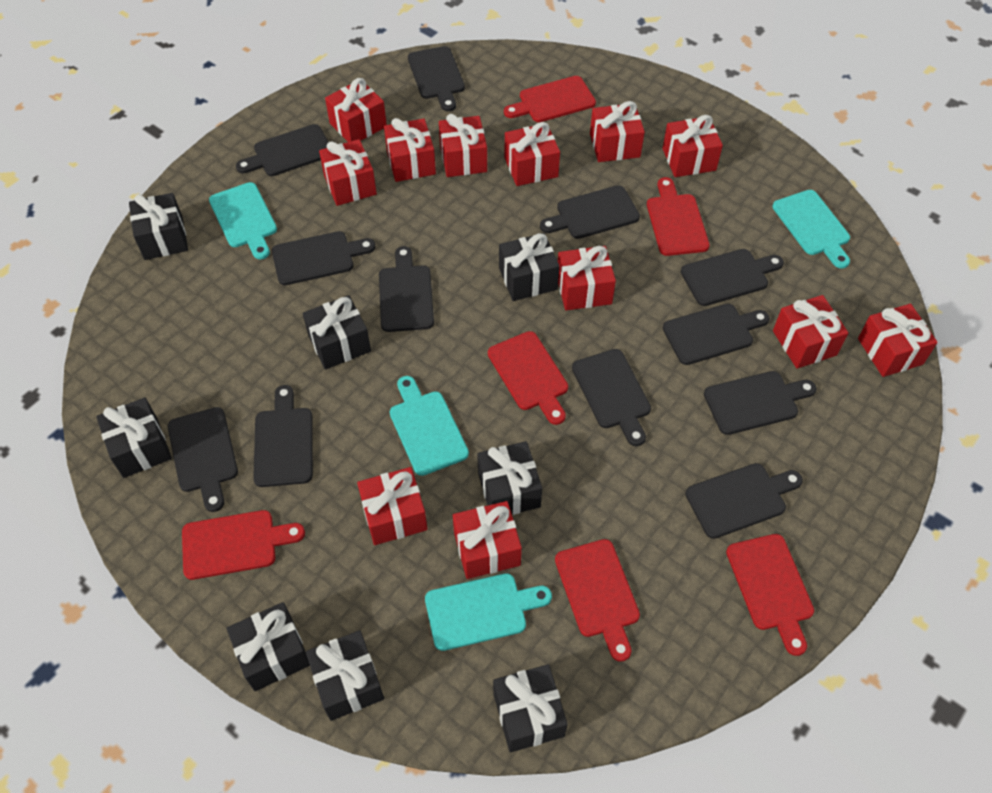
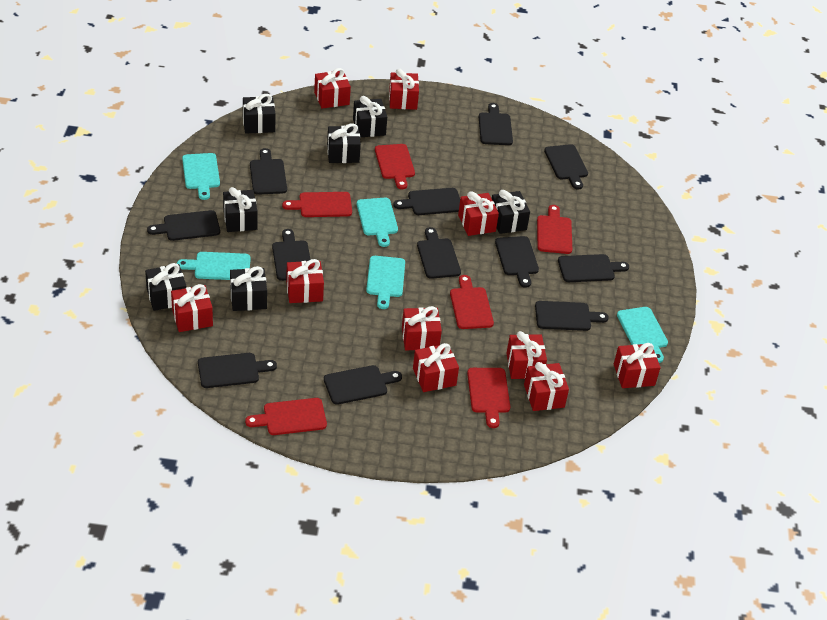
black gift: [96,398,172,478] [129,193,188,260] [227,602,310,691] [302,295,371,370] [306,630,384,721] [477,441,542,515] [493,664,568,752] [499,233,560,301] = 8 -> [145,263,187,311] [223,187,258,232] [230,266,267,311] [243,94,276,133] [327,123,361,163] [353,96,387,137] [492,190,530,234] = 7
red gift: [319,139,377,206] [325,78,387,142] [357,467,427,545] [384,118,436,182] [439,114,487,177] [453,501,522,579] [504,122,560,186] [558,246,616,310] [590,101,645,162] [663,115,723,177] [773,295,848,369] [858,304,938,377] = 12 -> [171,284,213,332] [286,259,324,303] [314,68,351,109] [389,69,419,110] [402,306,442,350] [413,343,459,392] [458,192,499,236] [506,331,547,379] [524,362,569,411] [614,343,661,388] = 10
turquoise cutting board: [209,182,277,259] [390,376,469,476] [425,573,552,651] [773,190,850,269] = 4 -> [177,252,251,280] [182,153,220,200] [357,198,398,247] [366,256,405,309] [617,307,668,363] = 5

